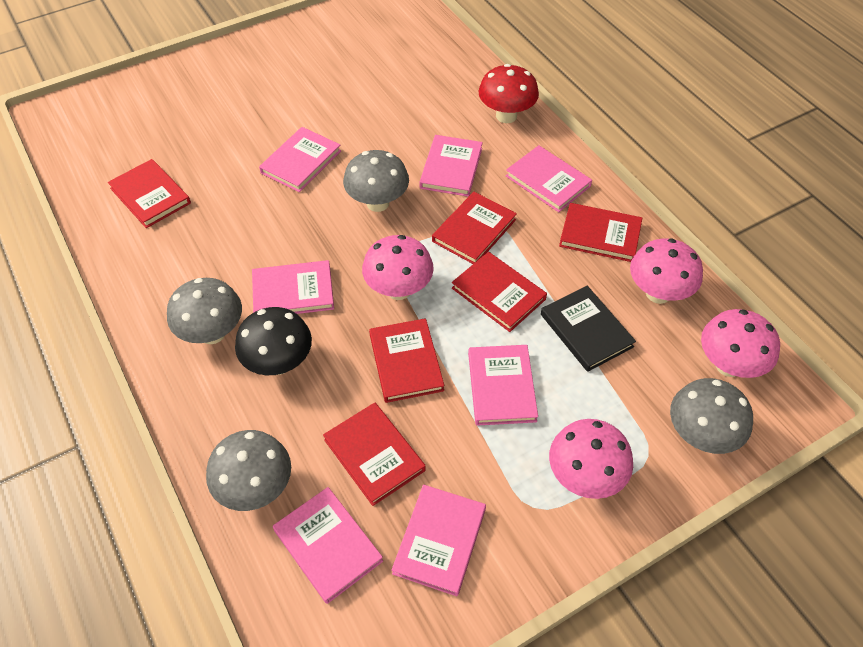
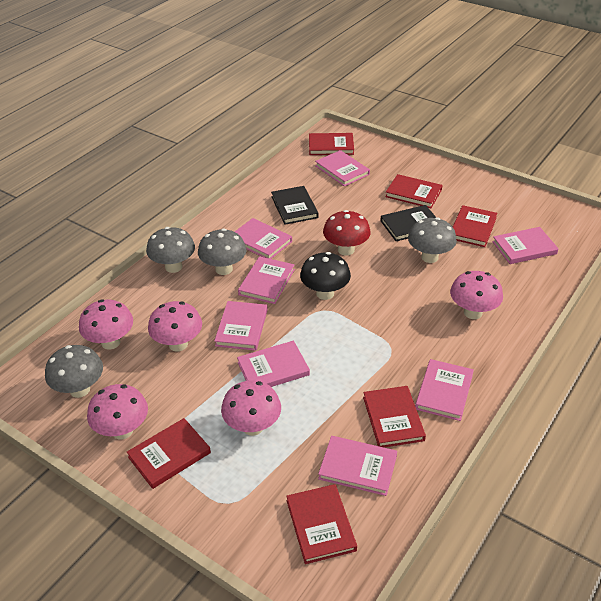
black book: [541,286,636,372] = 1 -> [271,186,319,225] [381,205,436,241] = 2
pink book: [252,260,334,314] [259,127,341,192] [273,487,383,604] [392,485,486,596] [419,135,483,197] [468,345,538,426] [506,145,592,212] = 7 -> [214,301,268,351] [235,218,292,259] [237,341,310,387] [238,256,295,304] [315,150,370,186] [318,436,397,496] [415,359,474,421] [492,227,559,264] = 8
pink mushroom: [362,235,434,300] [549,419,633,499] [630,238,703,304] [701,309,780,378] = 4 -> [79,299,133,350] [87,384,148,439] [148,301,202,351] [221,380,281,436] [450,271,503,319] = 5

